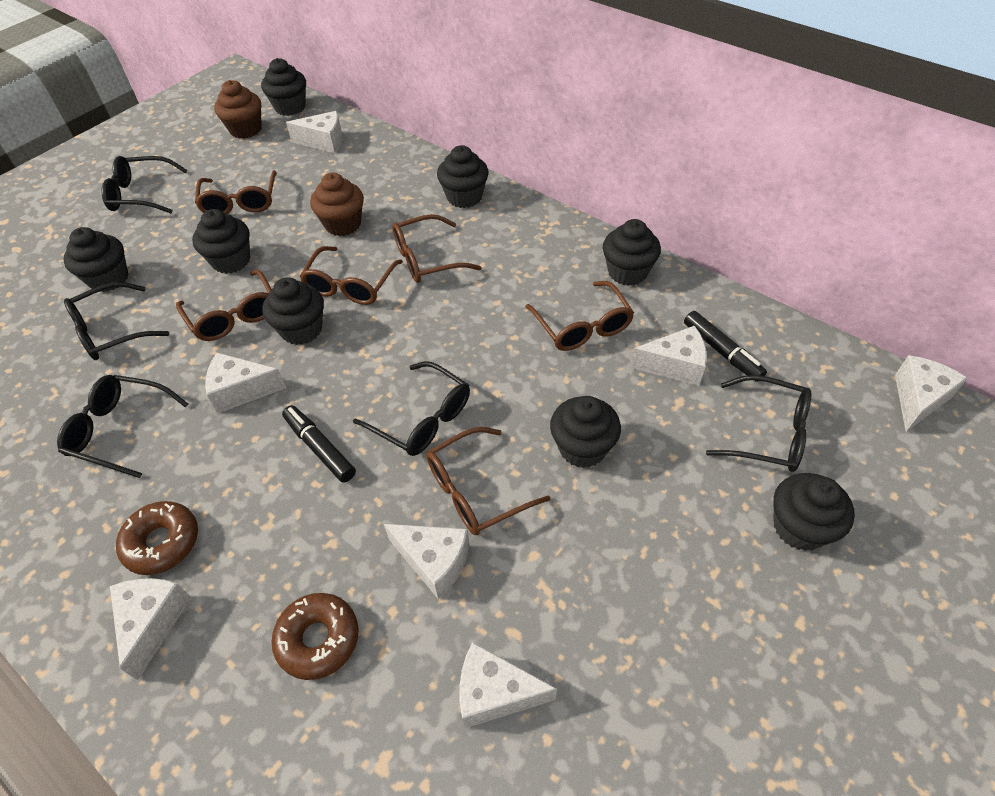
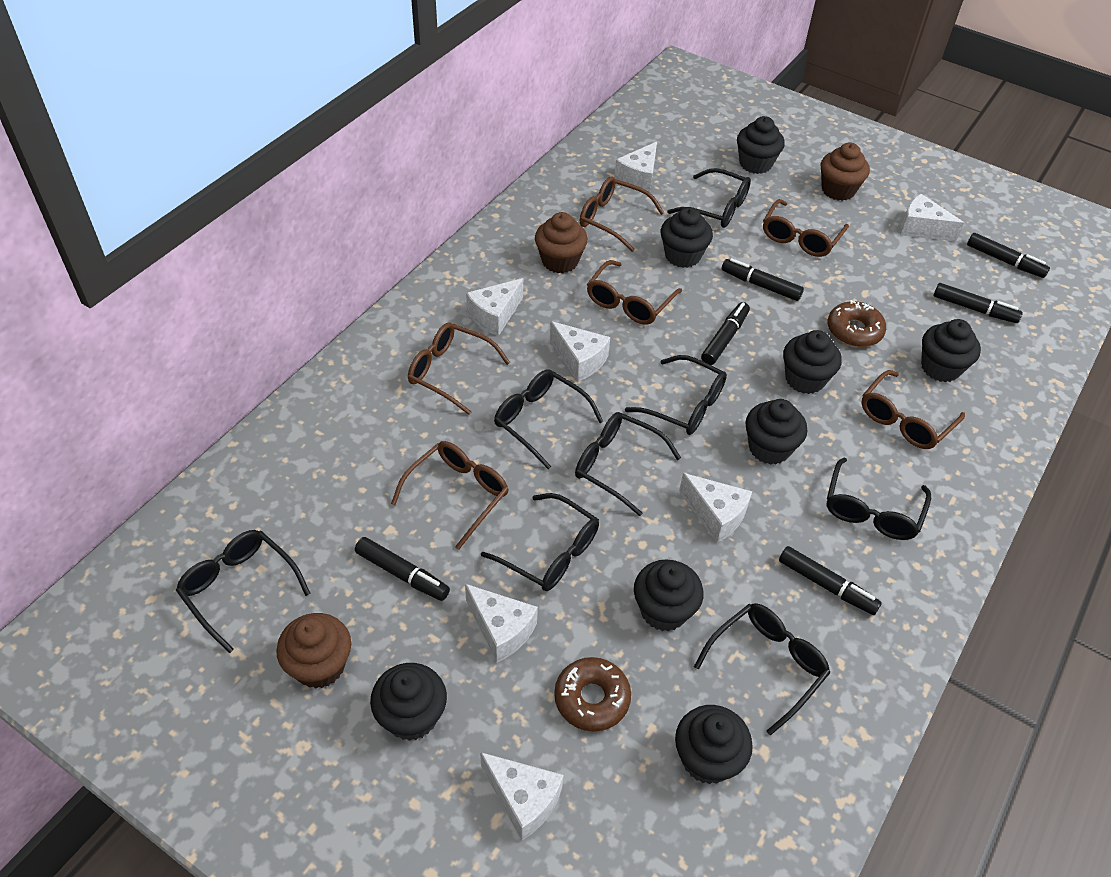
black glasses: [57,375,188,478] [64,282,169,360] [101,156,188,213] [353,361,470,456] [706,375,812,472] = 5 -> [176,530,311,653] [481,493,599,591] [494,369,603,469] [575,412,681,516] [625,355,727,435] [667,168,751,228] [694,603,830,735] [827,457,931,540] = 8
black marker: [282,405,356,483] [684,311,767,382] = 2 -> [355,537,450,601] [701,302,750,365] [722,258,804,301] [779,546,882,615] [933,283,1023,323] [967,233,1050,278] = 6
brown cupcake: [214,80,262,139] [310,173,364,236] = 2 -> [276,613,351,689] [535,212,588,273] [821,143,870,201] = 3

